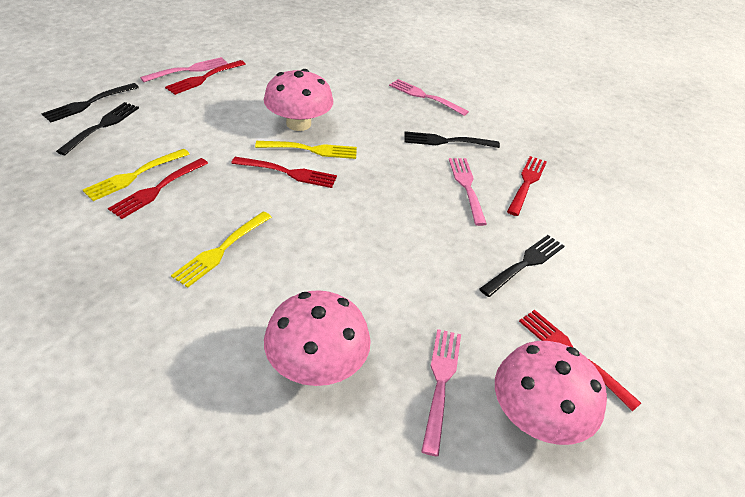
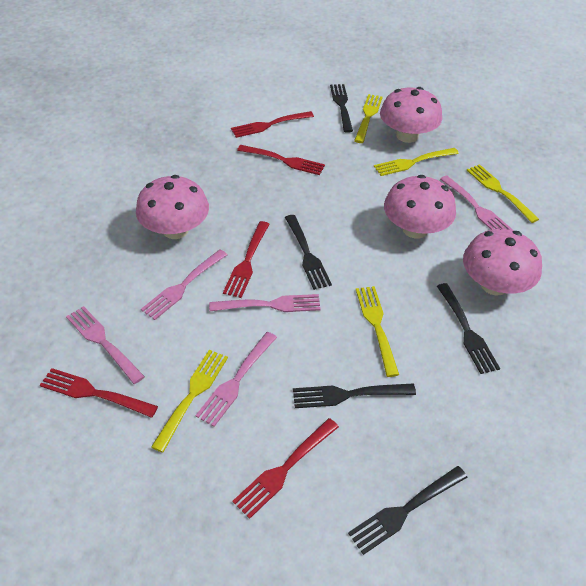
black fork: [41,83,139,123] [56,102,139,155] [404,131,500,148] [479,235,564,297] = 4 -> [285,215,332,290] [293,384,416,408] [330,84,353,133] [348,466,468,555] [437,283,500,374] = 5
pink fork: [140,57,228,82] [389,79,469,116] [421,329,461,456] [449,158,487,226] = 4 -> [66,306,145,384] [141,249,227,320] [195,332,277,427] [209,294,321,312] [440,176,513,230] = 5
pink mushroom: [264,69,333,131] [264,290,371,386] [495,341,607,445] = 3 -> [136,175,209,239] [380,87,442,143] [384,175,456,239] [463,229,542,296] = 4
yellow fork: [83,149,190,201] [171,211,272,288] [255,141,357,159] = 3 -> [151,350,228,453] [354,94,383,143] [356,286,399,377] [374,148,459,176] [467,164,539,223] = 5

